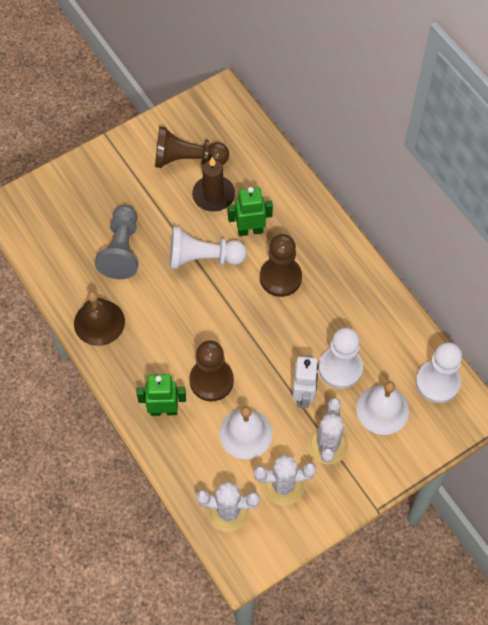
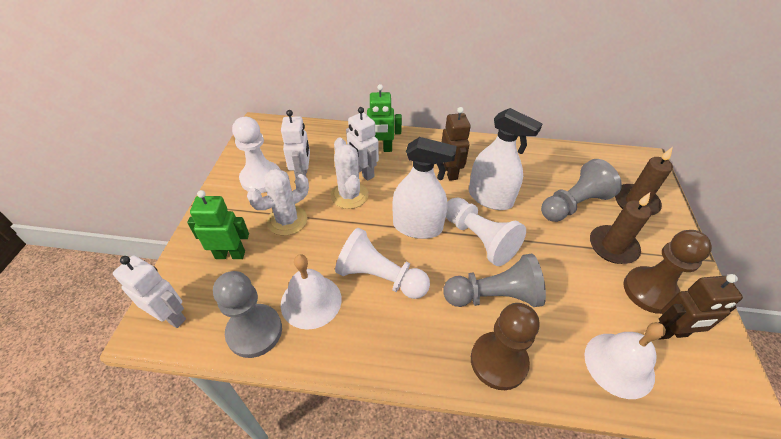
brown bell: [74,291,125,346] = 1 -> none = 0
brown candle: [192,157,235,212] = 1 -> [590,193,651,264] [615,147,673,215] = 2
brown pawn: [155,126,229,168] [189,340,234,401] [260,234,302,297] = 3 -> [471,303,539,390] [623,230,712,314] = 2
brown robot: none = 0 -> [442,107,471,181] [659,274,743,340] = 2
grey pawn: [95,205,138,279] = 1 -> [213,271,282,358] [443,254,546,307] [541,159,622,222] = 3
white cactus: [196,482,260,532] [254,455,316,505] [308,398,349,464] = 3 -> [247,169,309,236] [331,137,369,209] = 2
white robot: [292,355,319,408] = 1 -> [113,255,186,328] [281,110,310,179] [346,107,379,181] = 3
white spray bottle: none = 0 -> [393,137,457,239] [469,108,543,210] = 2

